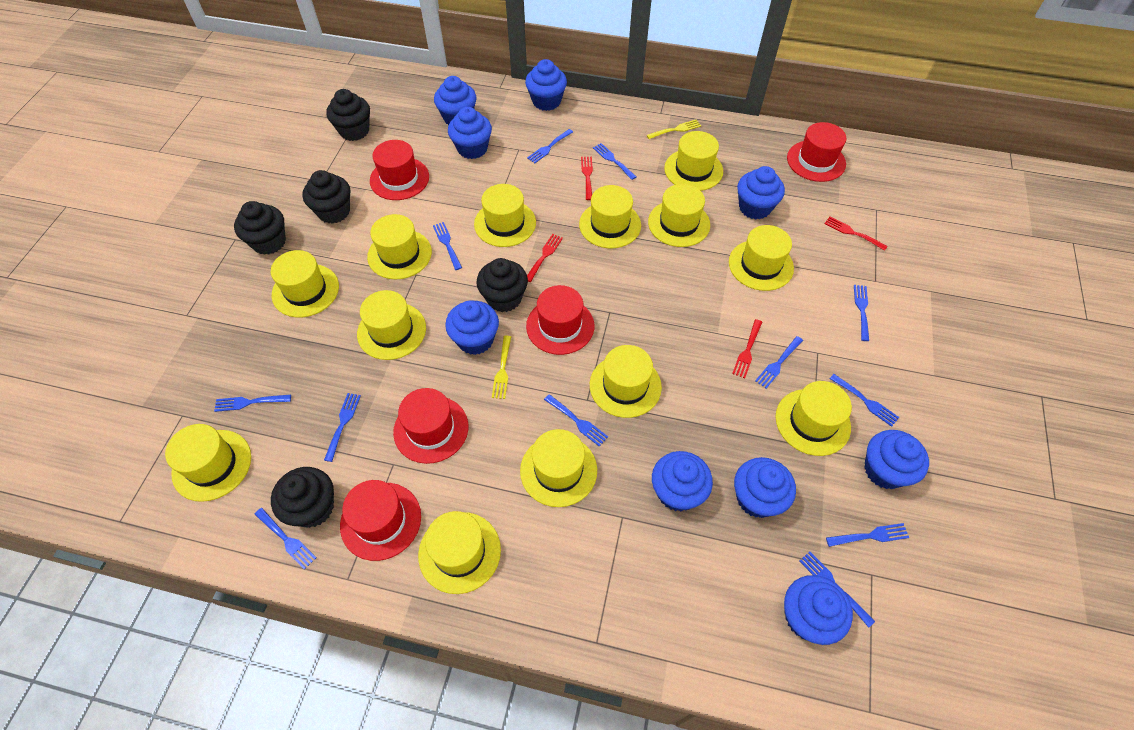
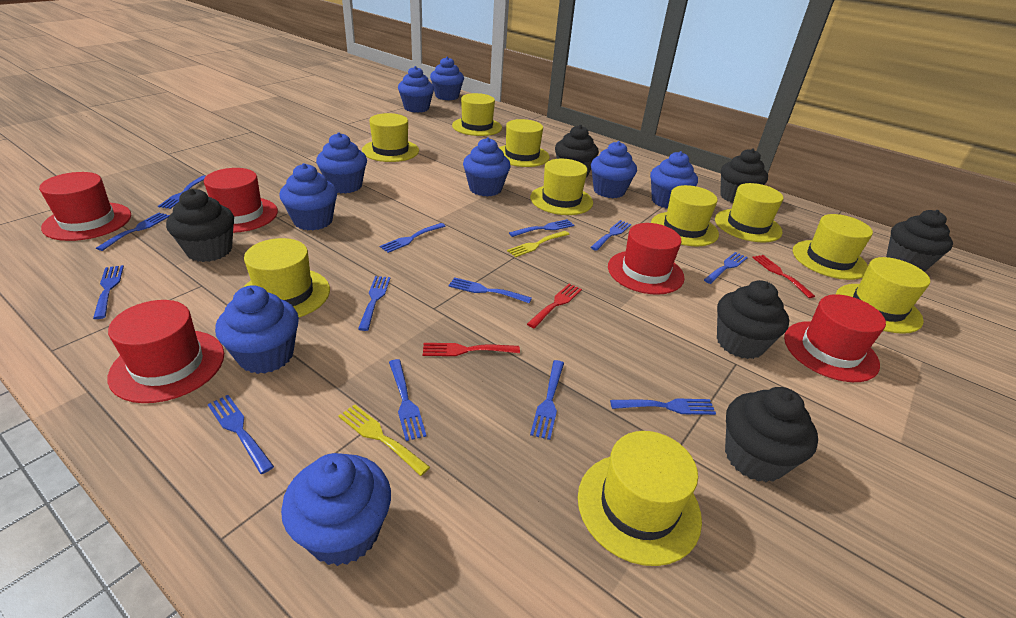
black cupcake: [234,201,286,255] [271,467,334,528] [302,170,350,224] [326,89,370,141] [476,258,528,312] = 5 -> [166,189,234,262] [555,125,599,177] [717,280,789,359] [720,149,768,203] [725,387,818,482] [886,210,953,272] = 6
blue fork: [214,395,291,412] [255,508,316,570] [324,393,361,462] [433,222,462,270] [527,129,573,163] [544,394,608,447] [593,143,636,180] [755,336,803,388] [800,551,875,628] [826,523,909,547] [830,374,899,427] [854,285,869,341] = 12 -> [93,265,124,319] [96,213,170,251] [158,176,206,209] [208,395,274,474] [358,276,390,331] [380,223,446,253] [389,359,427,441] [448,277,532,303] [509,219,574,237] [530,360,564,440] [590,220,631,251] [610,398,716,415] [704,252,748,284] = 13
red fork: [527,234,563,282] [581,157,593,200] [732,319,762,378] [824,216,888,251] = 4 -> [423,343,520,356] [527,284,582,328] [752,255,815,298] = 3
yellow hat: [165,424,251,502] [271,250,339,317] [357,290,426,360] [367,214,432,279] [418,511,501,594] [474,184,536,247] [520,429,597,507] [579,185,641,248] [590,345,662,418] [648,184,710,247] [664,131,723,191] [729,225,794,291] [776,381,852,456] = 13 -> [244,238,330,317] [362,113,419,162] [452,93,502,136] [499,119,550,167] [530,159,593,215] [578,431,702,566] [651,185,719,246] [715,183,783,242] [793,214,873,280] [836,257,930,334] = 10

